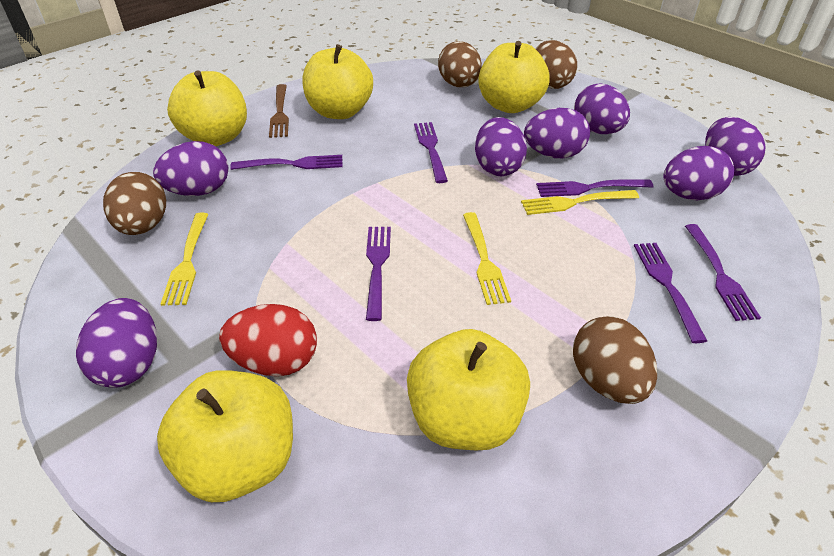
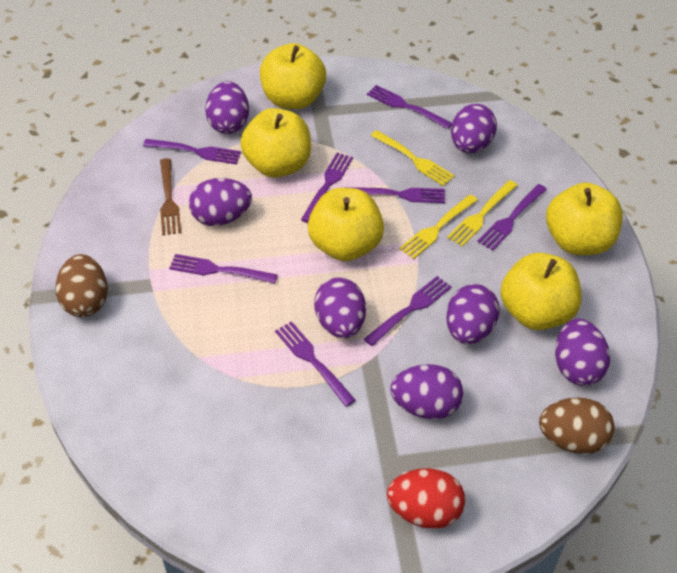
brown egg: [103,172,166,235] [438,41,482,87] [536,40,577,89] [573,316,657,404] = 4 -> [56,254,108,317] [539,398,615,454] = 2
purple fork: [230,155,343,170] [366,227,391,321] [414,122,448,183] [536,179,653,197] [634,243,707,343] [685,224,761,321] = 6 -> [143,139,241,164] [169,254,278,284] [275,321,356,407] [301,153,353,223] [355,188,445,203] [364,276,451,346] [367,85,452,129] [477,184,547,251] = 8

